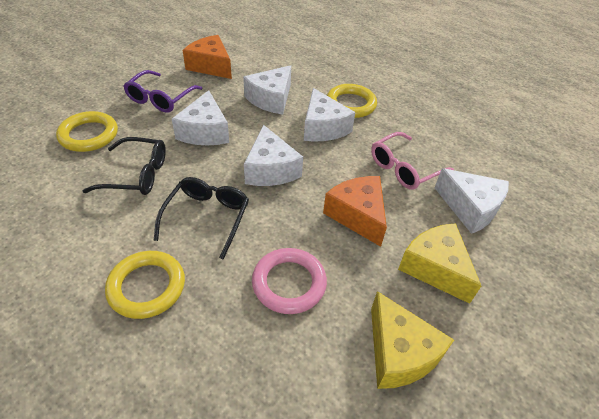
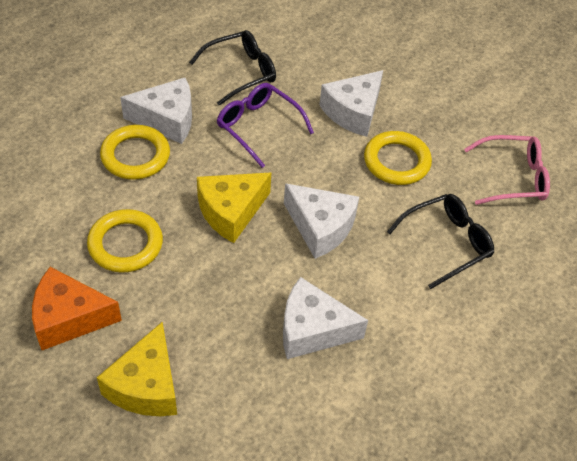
orange cheese: [183,35,232,79] [323,176,387,247] = 2 -> [32,267,122,350] = 1
pink ring: [252,248,327,314] = 1 -> none = 0
white cheese: [172,90,229,145] [243,65,291,115] [244,125,303,186] [304,88,355,142] [434,168,509,234] = 5 -> [120,78,192,144] [283,277,368,359] [284,183,359,259] [319,70,383,137] = 4

